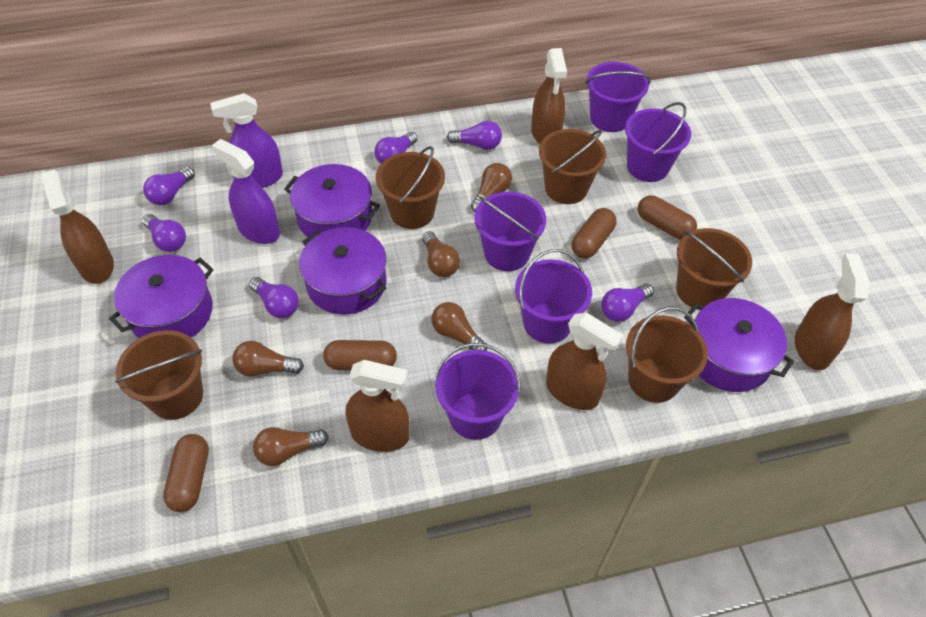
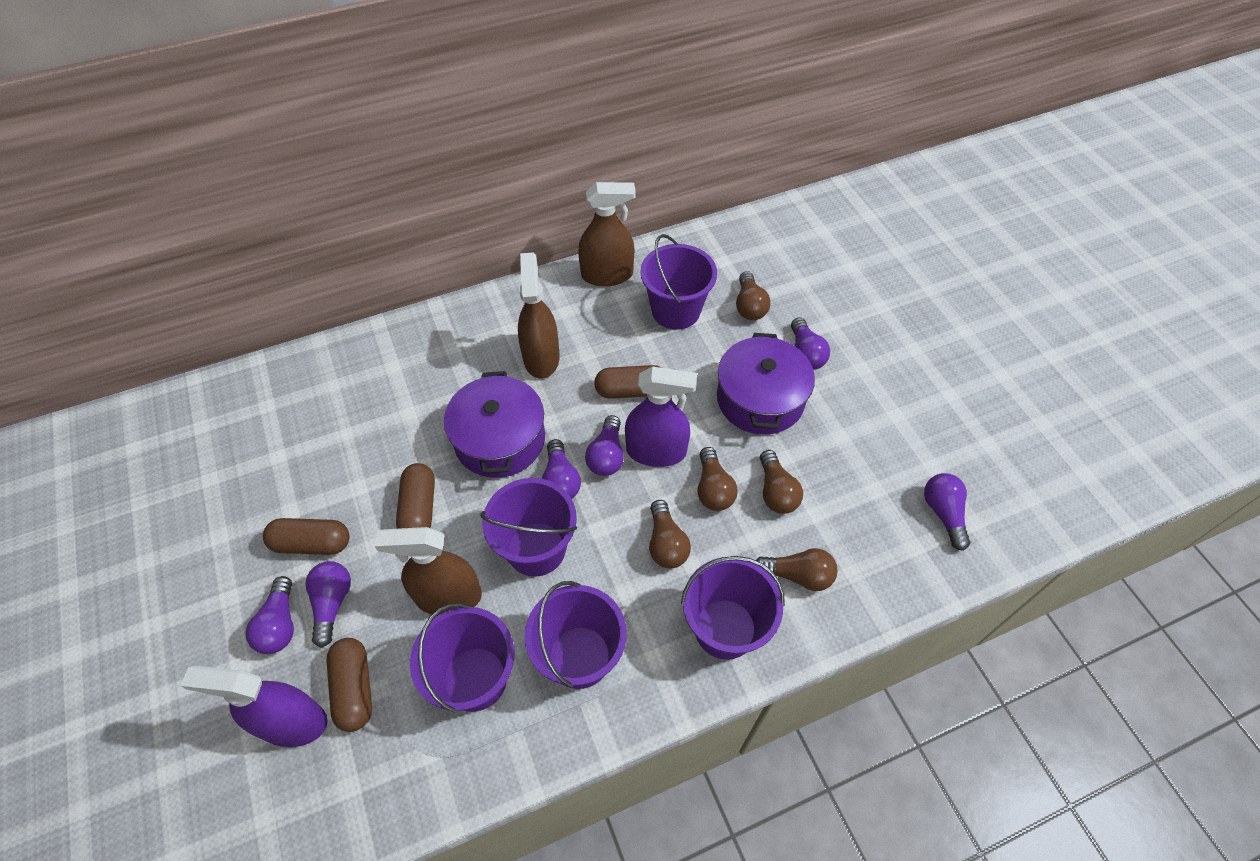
brown bucket: [115,330,203,420] [376,146,445,229] [539,129,606,204] [626,307,708,403] [676,228,752,310] = 5 -> none = 0
brown spray bottle: [42,170,114,284] [346,360,410,452] [531,48,567,144] [546,313,624,410] [795,253,870,370] = 5 -> [375,527,482,616] [518,252,560,379] [578,182,636,287] = 3
purple pot: [109,255,213,338] [284,164,380,237] [299,227,387,315] [684,298,794,392] = 4 -> [444,371,545,478] [717,333,815,435] = 2

